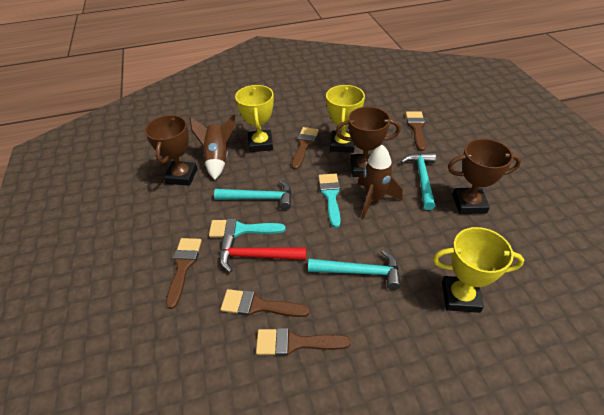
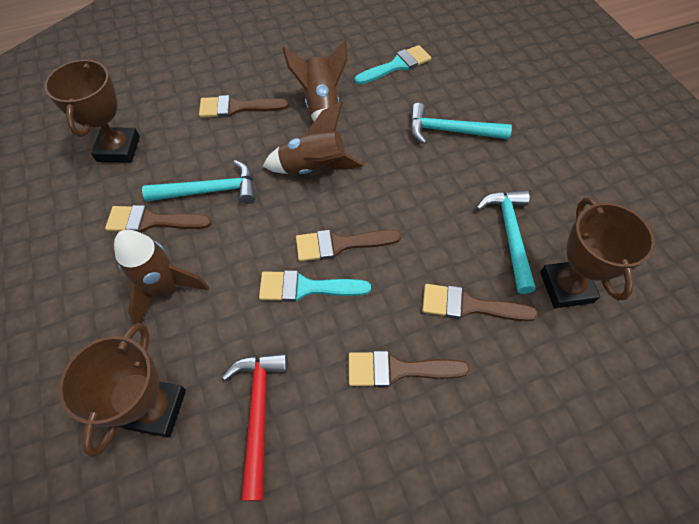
brown rocket: [190,114,235,180] [358,145,403,218] = 2 -> [114,230,209,324] [263,102,364,174] [282,40,347,121] = 3
yellow trophy: [235,85,274,152] [326,85,365,153] [433,227,524,313] = 3 -> none = 0

